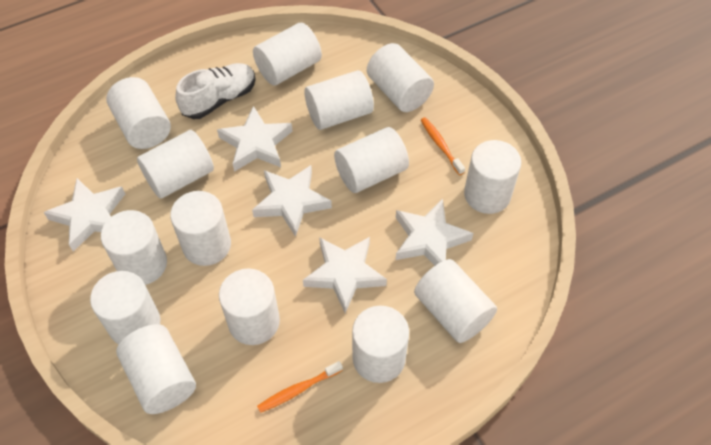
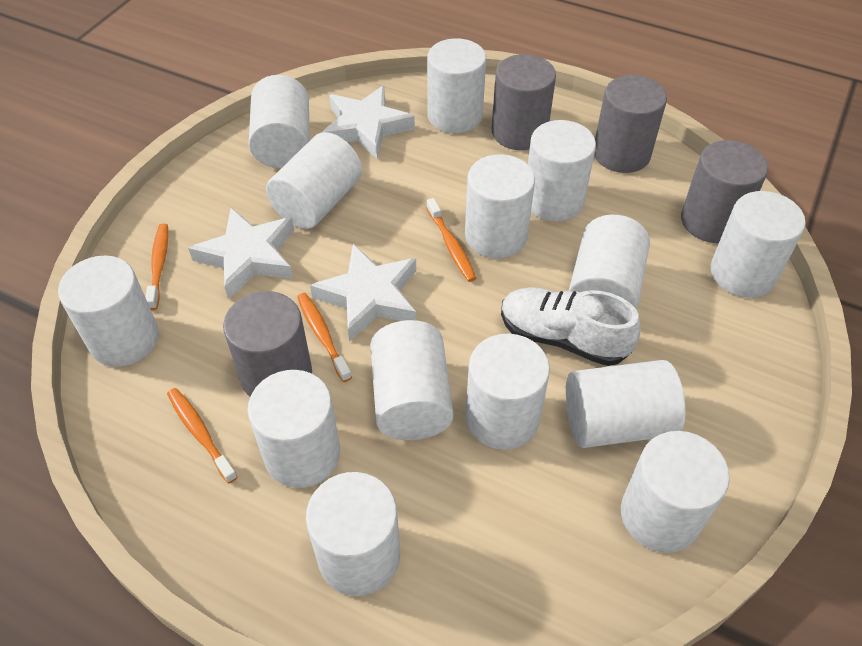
grey cylinder: none = 0 -> [223,291,312,397] [492,54,556,150] [594,75,667,173] [681,140,768,243] = 4
orange toothbrush: [257,361,343,413] [421,117,465,175] = 2 -> [145,224,168,310] [167,388,238,483] [297,293,352,382] [426,198,476,282] = 4
white star: [44,178,125,252] [217,106,293,172] [252,165,332,237] [303,237,387,313] [396,199,473,266] = 5 -> [188,208,294,299] [310,244,416,342] [323,86,415,159] = 3

